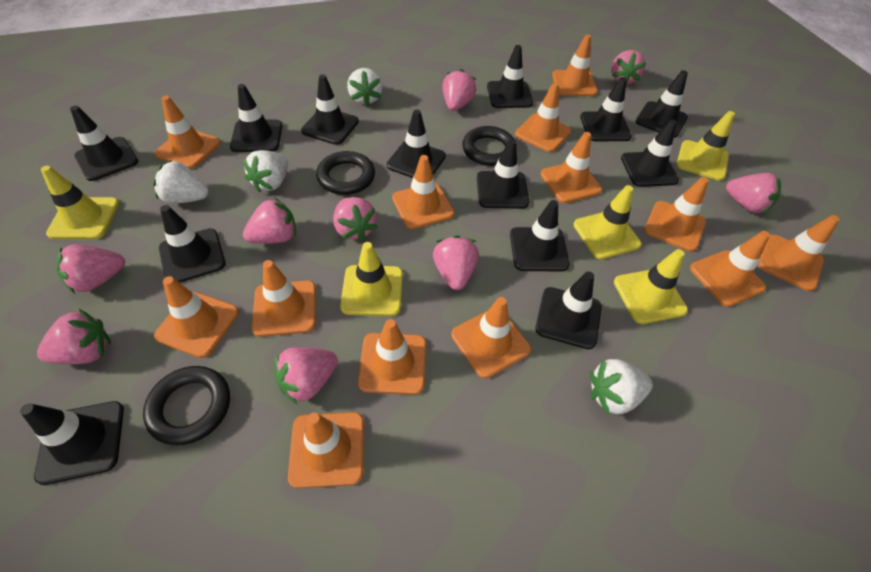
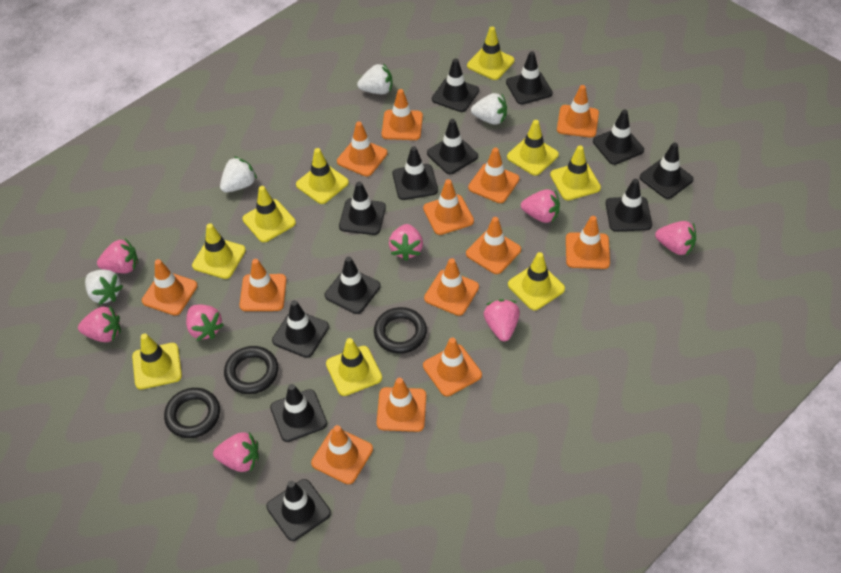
black traffic cone: [20,401,124,485] [70,106,138,181] [159,205,226,283] [230,84,282,152] [301,74,359,145] [387,110,446,178] [477,139,529,209] [487,45,533,108] [510,200,570,271] [535,271,602,349] [580,77,632,141] [621,119,679,187] [635,70,688,138] = 13 -> [267,479,331,541] [270,384,327,442] [272,300,329,358] [325,257,381,314] [339,182,386,235] [393,146,438,200] [427,119,478,174] [432,58,479,112] [506,51,553,105] [593,109,644,165] [606,179,652,232] [640,142,694,199] = 12
pink strawberry: [37,309,111,364] [57,244,125,294] [243,198,296,244] [274,347,338,405] [333,197,378,241] [433,235,479,290] [442,69,477,111] [611,50,646,84] [726,173,781,213] = 9 -> [78,306,121,342] [97,239,138,273] [186,305,224,341] [213,432,259,472] [389,224,423,261] [484,299,520,341] [521,189,560,223] [655,221,696,255] = 8
yellow traffic cone: [41,166,119,239] [340,242,403,316] [574,185,641,259] [614,249,688,324] [677,111,735,181] = 5 -> [132,333,182,389] [192,223,246,279] [243,186,296,242] [296,148,349,204] [326,338,382,396] [467,27,514,80] [507,120,559,176] [508,252,565,310] [550,145,601,200] = 9

